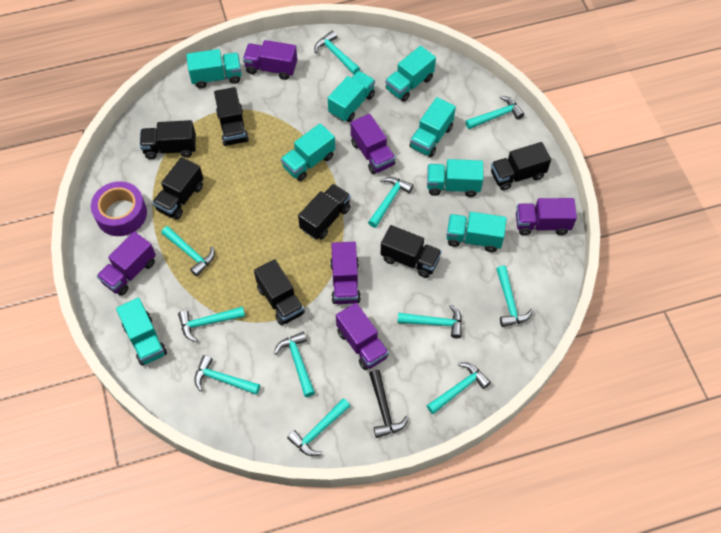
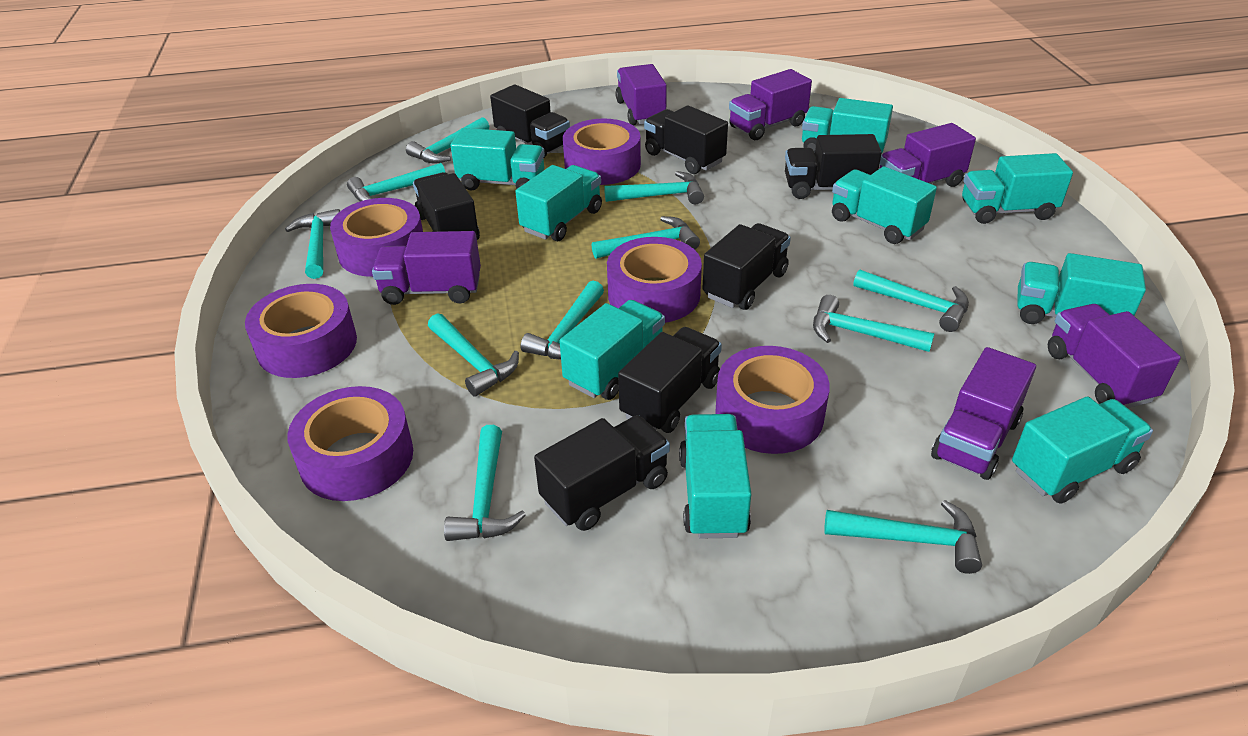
black hammer: [369,370,409,438] = 1 -> none = 0
purple tape: [91,181,147,236] = 1 -> [245,284,357,378] [287,386,413,501] [330,198,423,277] [563,119,641,185] [607,237,702,323] [715,346,830,454] = 6
turquoise truck: [116,298,167,366] [186,49,242,89] [281,123,335,181] [328,71,375,122] [385,46,436,102] [409,97,456,157] [427,159,483,197] [446,212,507,252] = 8 -> [451,128,545,190] [515,165,602,241] [559,300,665,400] [679,414,751,539] [802,98,893,155] [832,166,937,244] [962,153,1073,224] [1012,396,1153,504] [1017,253,1146,324] = 9

